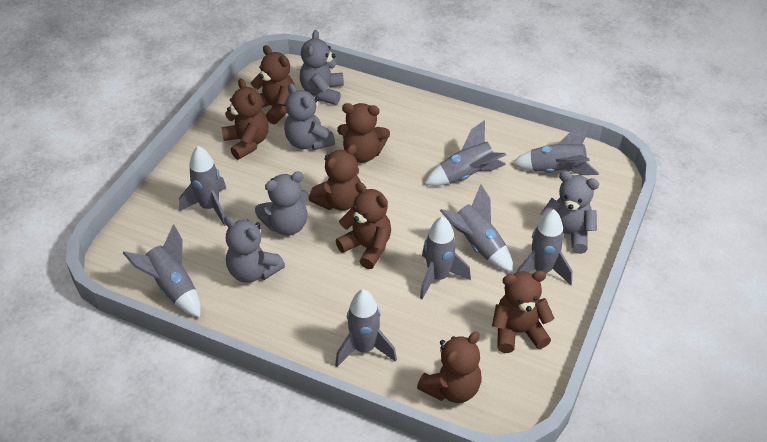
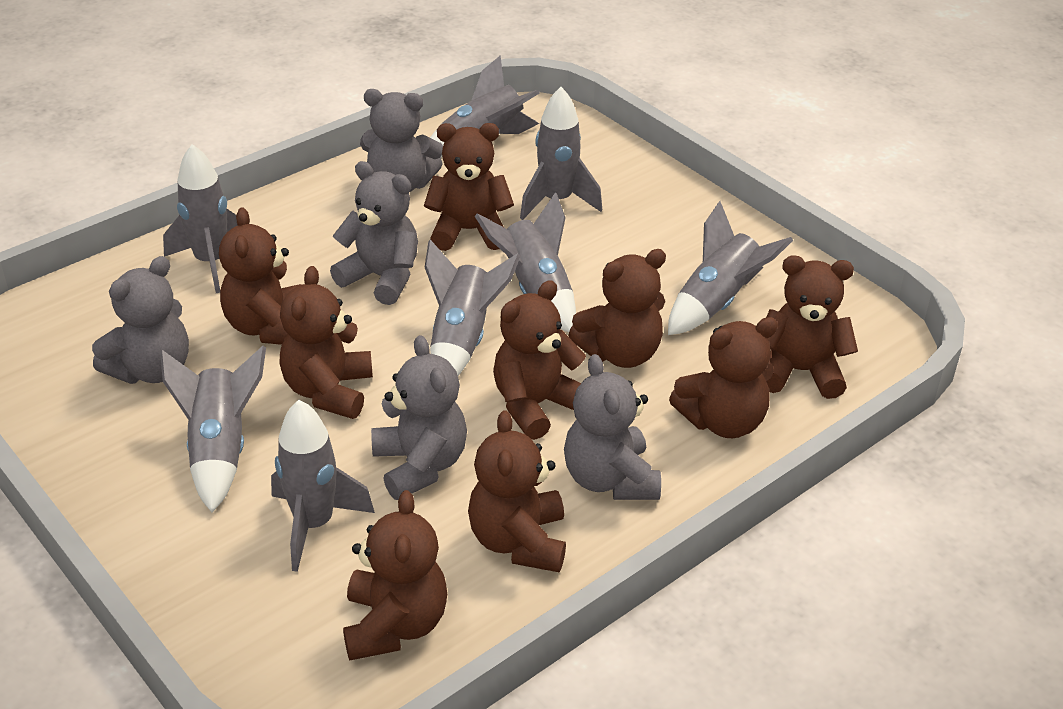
brown teddy bear: [222,78,268,160] [250,45,295,124] [309,144,361,211] [336,182,391,269] [337,103,390,163] [417,332,482,403] [492,271,555,353] = 7 -> [219,208,301,345] [279,266,373,419] [343,490,447,661] [424,123,514,251] [468,410,566,572] [493,280,586,440] [568,249,666,368] [669,317,778,438] [766,255,858,399] = 9

